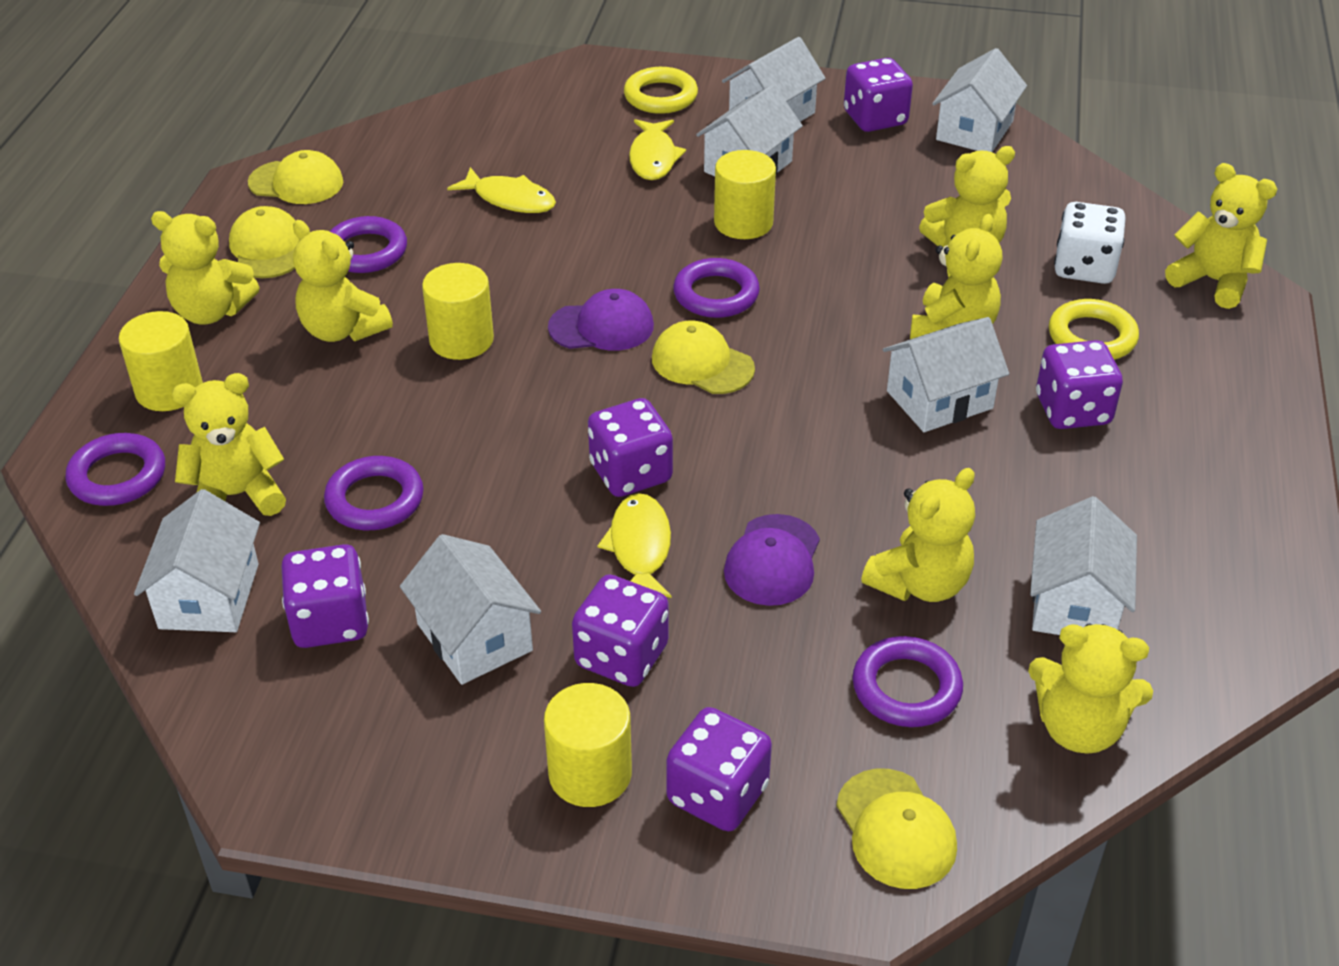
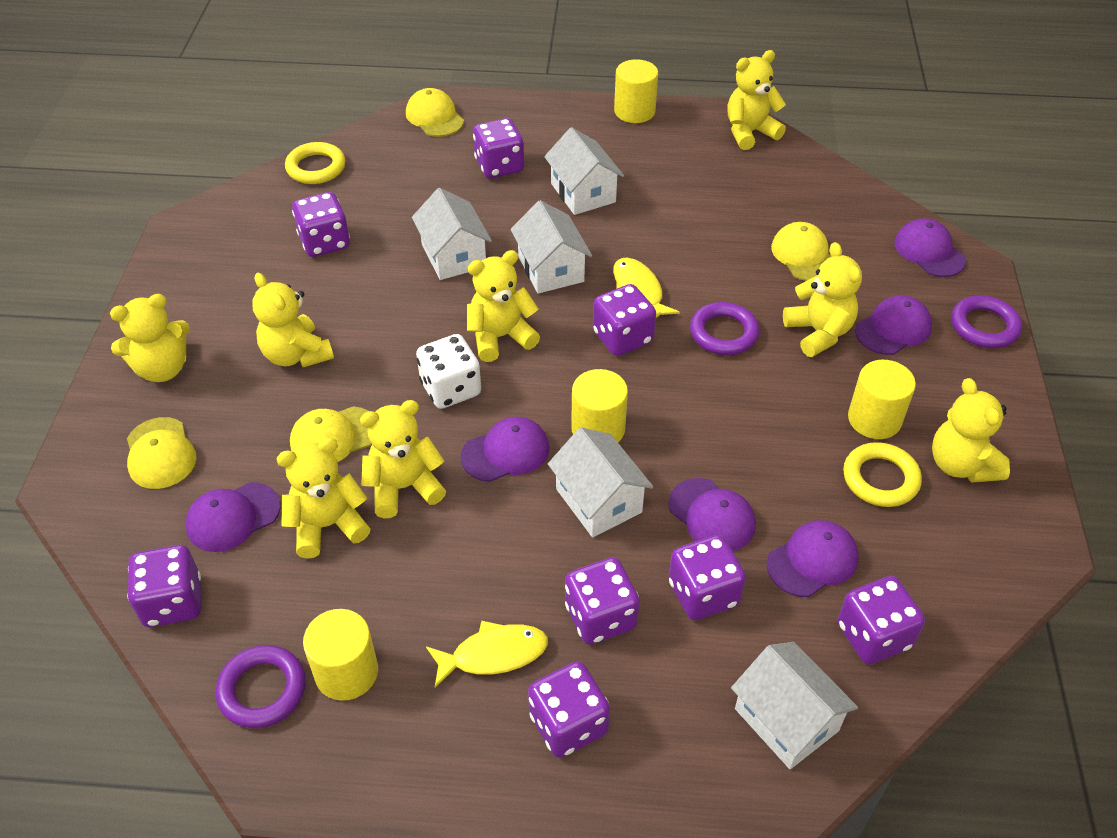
purple cap: [548,289,654,351] [724,514,820,606] = 2 -> [186,482,280,552] [461,417,549,482] [668,478,756,551] [767,520,859,597] [855,295,932,355] [894,218,966,277] = 6
purple dice: [281,544,369,648] [572,574,669,687] [588,398,673,497] [666,707,772,831] [844,58,913,132] [1036,340,1123,429] = 6 -> [127,545,201,627] [292,192,350,257] [473,118,524,179] [528,661,610,758] [565,557,640,645] [593,284,656,356] [668,535,746,620] [837,576,925,665] = 8
purple ring: [66,433,165,506] [324,456,424,530] [329,216,407,273] [673,258,760,318] [853,636,963,727] = 5 -> [216,645,306,728] [690,302,759,355] [951,296,1022,348] = 3
white house: [134,489,260,632] [400,534,541,685] [696,84,803,176] [722,37,826,122] [883,317,1009,432] [932,48,1027,152] [1030,496,1137,635] = 7 -> [412,188,492,280] [511,200,592,294] [544,127,624,215] [548,427,653,537] [731,642,858,769] = 5
yellow fish: [447,167,556,213] [597,493,672,598] [629,119,686,180] = 3 -> [426,621,548,688] [613,258,680,318] = 2

